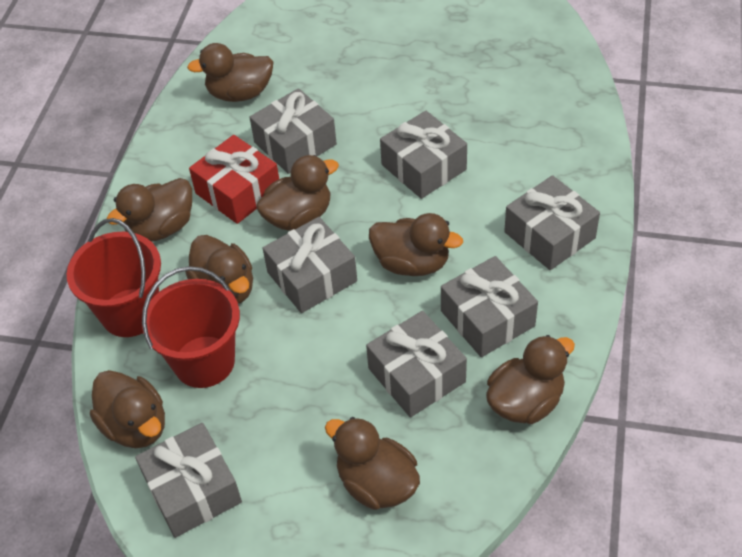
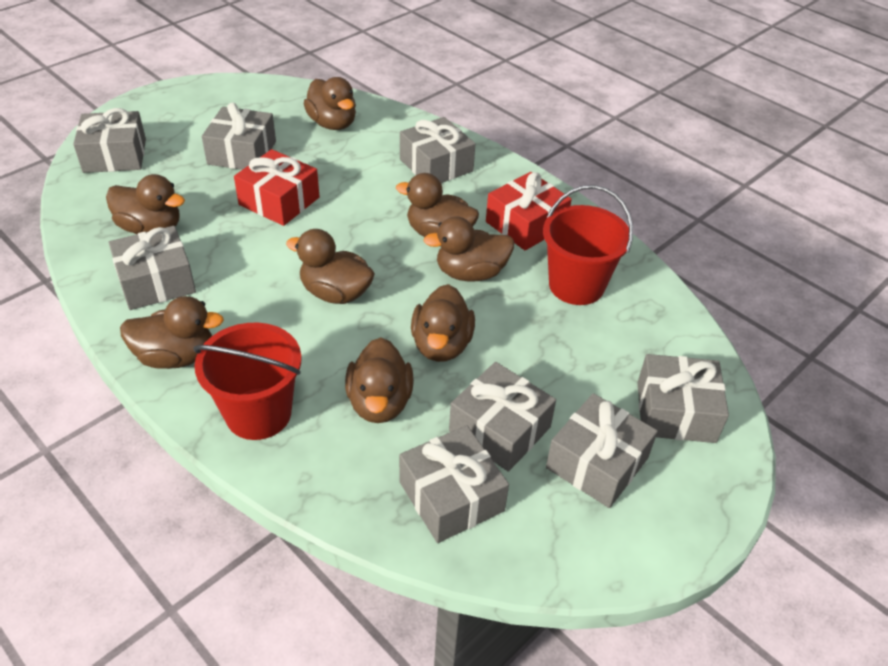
grey gift: [135,423,242,538] [250,88,337,174] [263,217,357,313] [366,311,467,418] [380,111,467,199] [441,256,538,357] [504,175,600,270] = 7 -> [73,108,146,173] [108,226,196,310] [202,103,276,170] [399,425,509,543] [400,117,475,183] [449,362,556,472] [546,393,658,508] [637,354,729,443] = 8
red gift: [189,135,279,224] = 1 -> [234,149,320,226] [486,172,572,251] = 2

